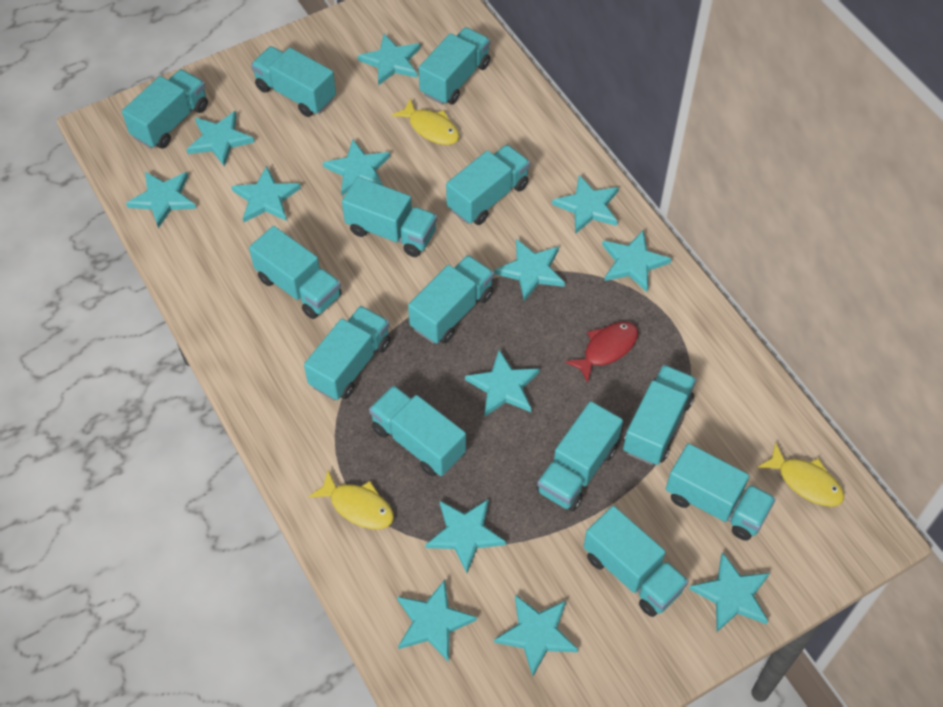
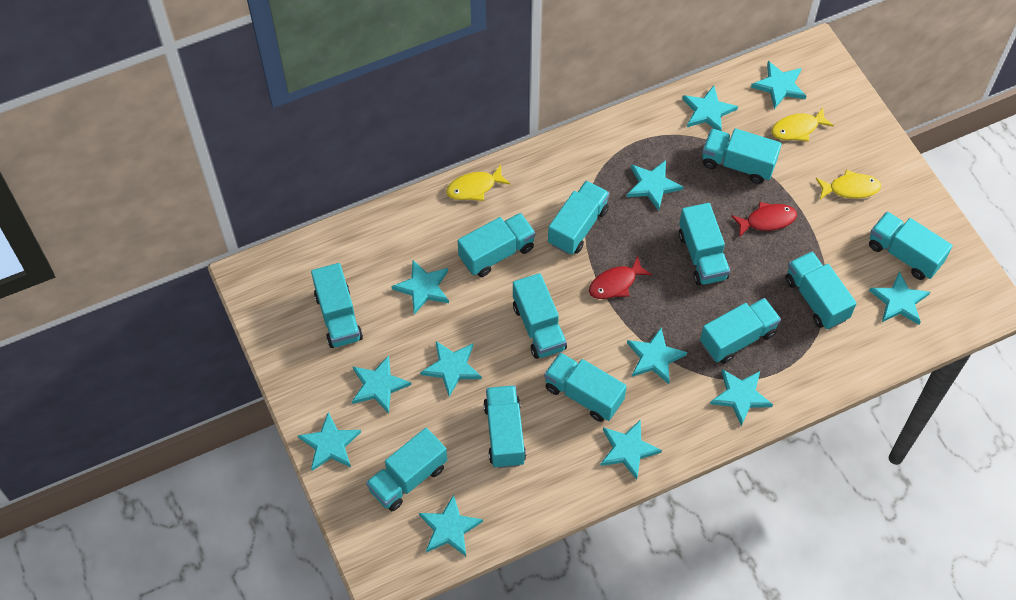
red fish: [565,322,638,383] = 1 -> [589,256,652,299] [731,202,797,237] = 2
turquoise star: [126,172,196,228] [187,111,254,167] [231,166,301,222] [323,139,390,196] [358,34,420,85] [397,580,477,662] [425,499,506,573] [465,350,540,417] [494,239,565,301] [494,595,578,676] [552,175,619,234] [602,230,671,292] [689,552,770,632] = 13 -> [298,412,361,471] [352,355,411,413] [392,260,449,314] [419,495,483,556] [420,341,482,397] [600,419,662,480] [627,160,684,211] [627,328,687,384] [682,85,738,131] [710,369,773,426] [751,61,806,109] [869,271,930,325] = 12
turquoise truck: [122,69,208,149] [249,226,342,319] [251,46,336,117] [304,306,391,400] [342,177,437,257] [369,385,466,477] [408,255,494,344] [419,27,490,105] [446,145,530,225] [536,401,623,511] [583,506,689,617] [623,365,696,465] [666,443,776,541] = 13 -> [311,263,363,348] [366,428,447,511] [458,213,536,277] [483,385,526,468] [513,273,567,359] [544,352,627,422] [548,181,609,255] [679,203,730,285] [700,298,781,364] [702,128,782,184] [785,251,857,329] [869,212,953,280] = 12

